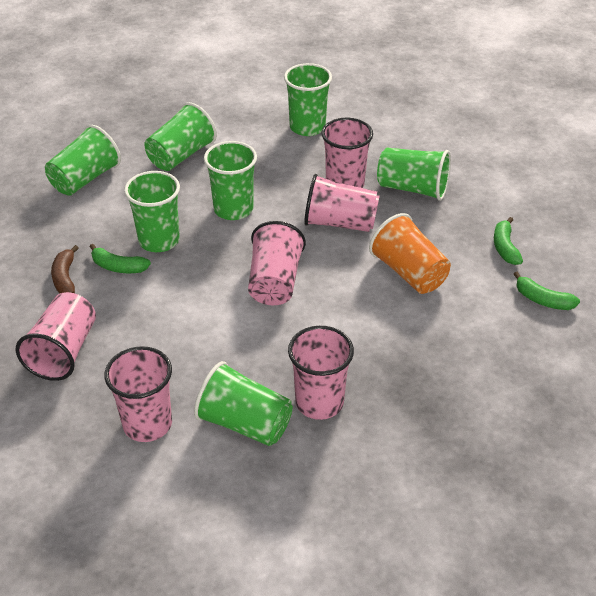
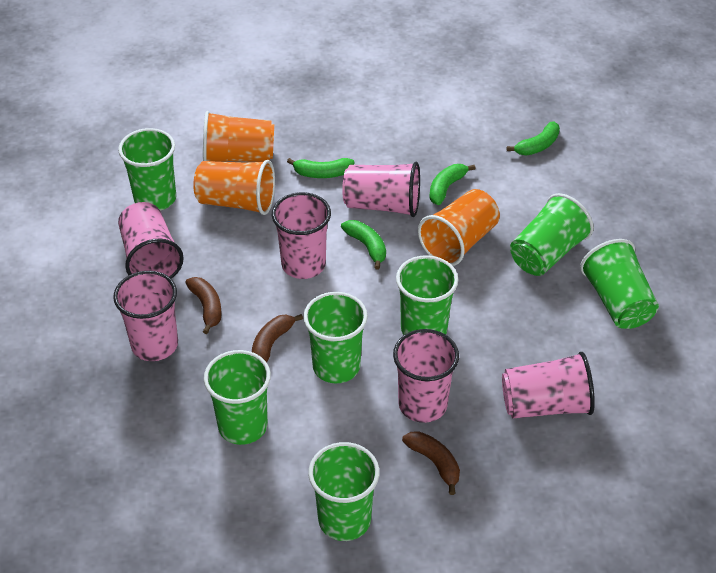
brown banana: [51,245,79,294] = 1 -> [185,277,222,334] [252,314,303,363] [402,431,460,495] = 3
green banana: [90,244,151,273] [494,217,523,265] [514,271,580,310] = 3 -> [287,158,355,178] [341,220,386,270] [429,164,476,205] [507,121,560,156] = 4
orange cup: [369,213,451,294] = 1 -> [193,160,275,215] [203,111,274,162] [418,189,500,266] = 3

